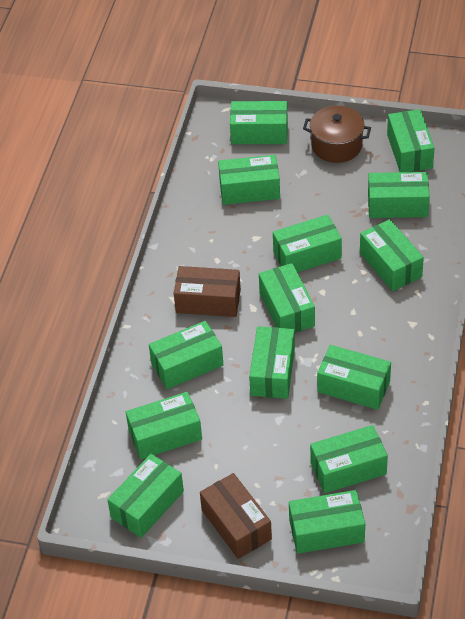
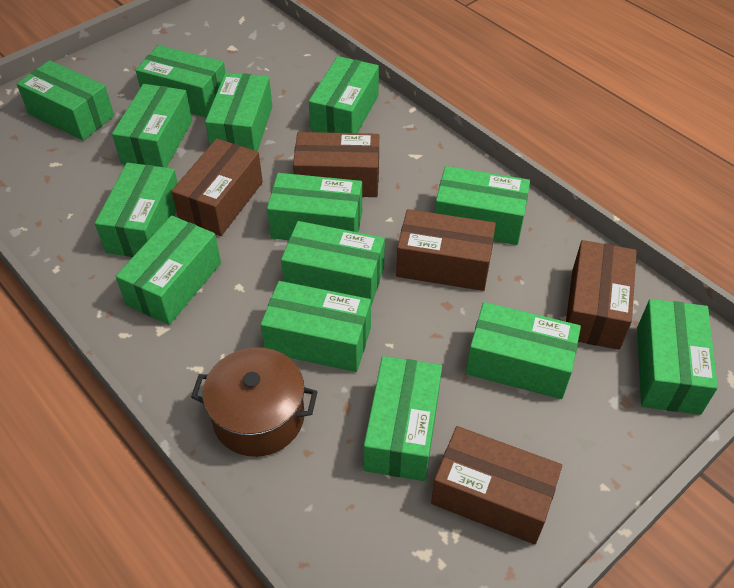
brown box: [174,266,241,317] [200,473,272,559] = 2 -> [171,138,263,236] [293,132,379,197] [396,209,496,291] [431,426,562,544] [566,240,637,350] = 5

